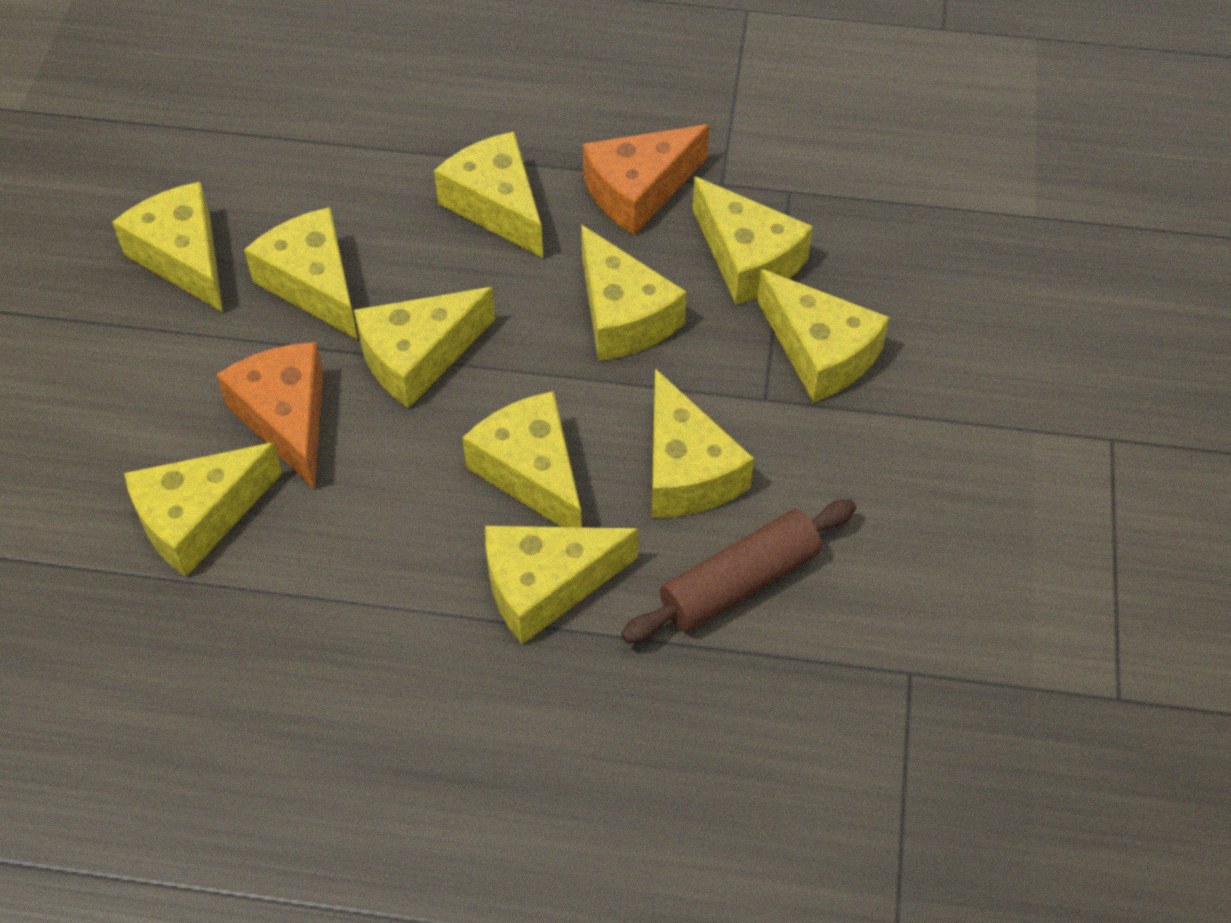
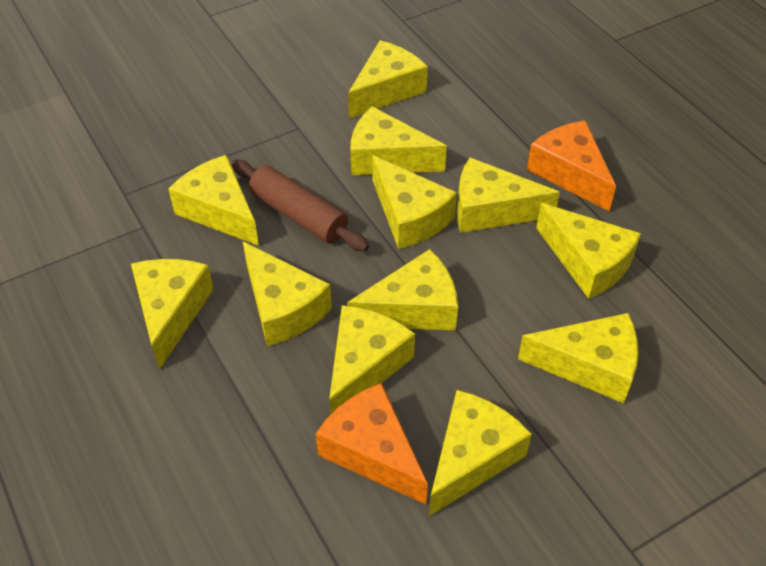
yellow cheese: [112,182,223,312] [124,442,282,577] [244,207,358,340] [354,287,495,408] [434,132,543,258] [462,391,582,527] [485,526,639,644] [581,225,686,361] [652,369,754,518] [693,176,813,305] [757,269,889,403] = 11 -> [131,259,214,370] [168,155,259,246] [243,241,332,346] [329,305,415,415] [347,249,458,330] [348,40,428,118] [350,106,447,175] [372,155,457,249] [429,390,532,516] [457,158,560,233] [518,313,638,403] [536,203,641,299] = 12

